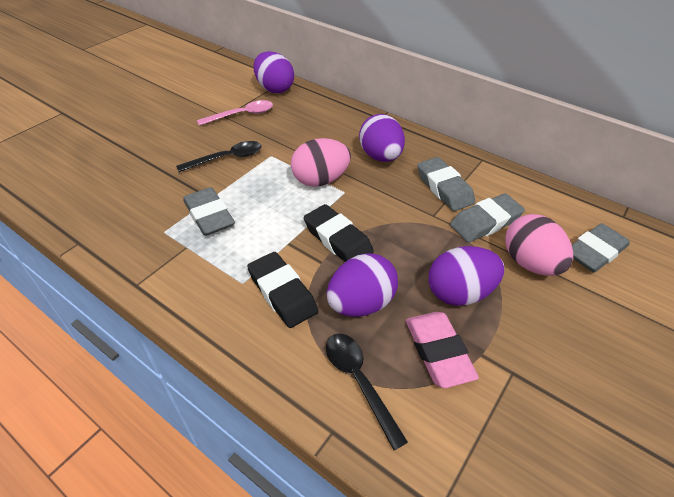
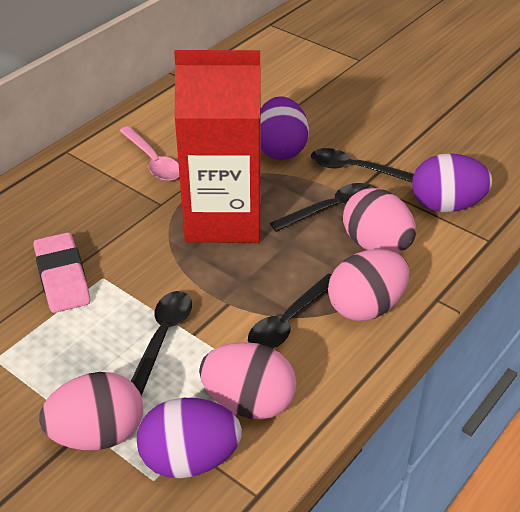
black eraser: [247,252,318,328] [304,204,374,262] = 2 -> none = 0
black spoon: [176,141,262,172] [326,333,408,450] = 2 -> [131,291,192,396] [248,273,332,349] [270,183,373,232] [311,148,414,182] = 4
grey eraser: [183,187,235,236] [417,157,475,211] [450,193,525,242] [572,223,630,273] = 4 -> none = 0
pink egg: [291,138,351,187] [505,214,573,276] = 2 -> [39,372,143,450] [199,342,297,420] [328,249,410,321] [343,188,416,253] = 4
purple egg: [254,51,294,93] [327,253,398,317] [359,114,405,162] [428,246,504,306] = 4 -> [137,398,242,478] [260,96,309,160] [412,153,492,212] = 3
red carton: none = 0 -> [174,50,261,243] = 1

